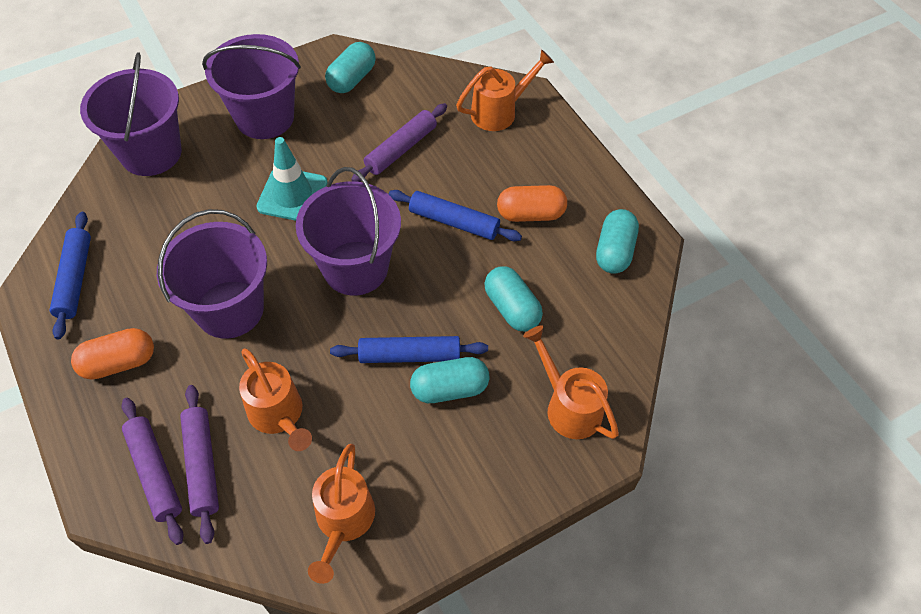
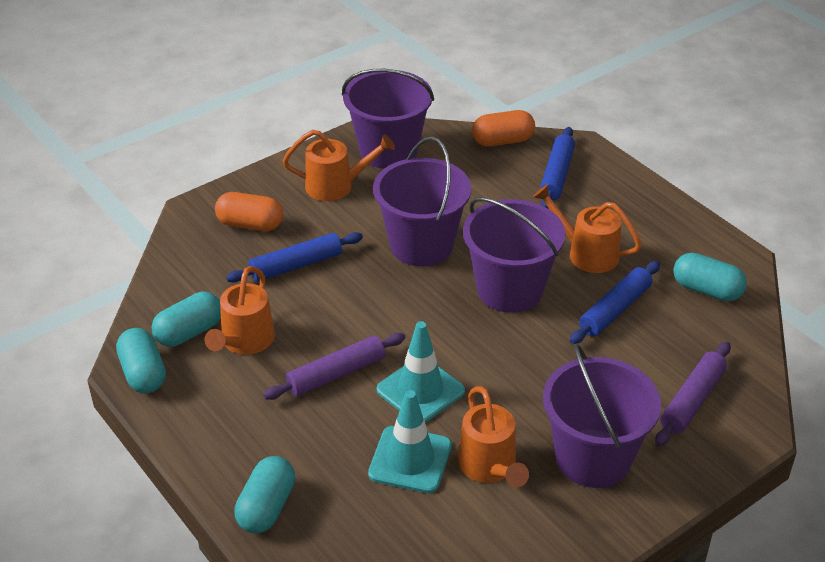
purple rolling pin: [121,398,184,545] [180,385,219,544] [351,103,447,182] = 3 -> [263,333,406,400] [655,342,731,446] = 2
turquoise traffic cone: [256,137,328,221] = 1 -> [368,390,452,493] [377,321,465,423] = 2

